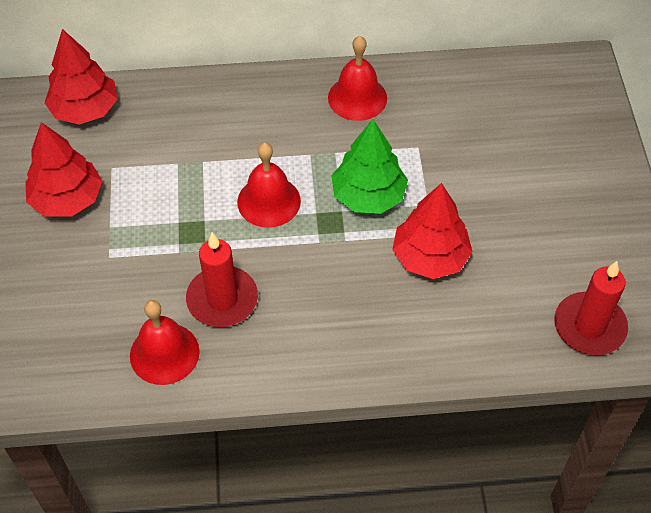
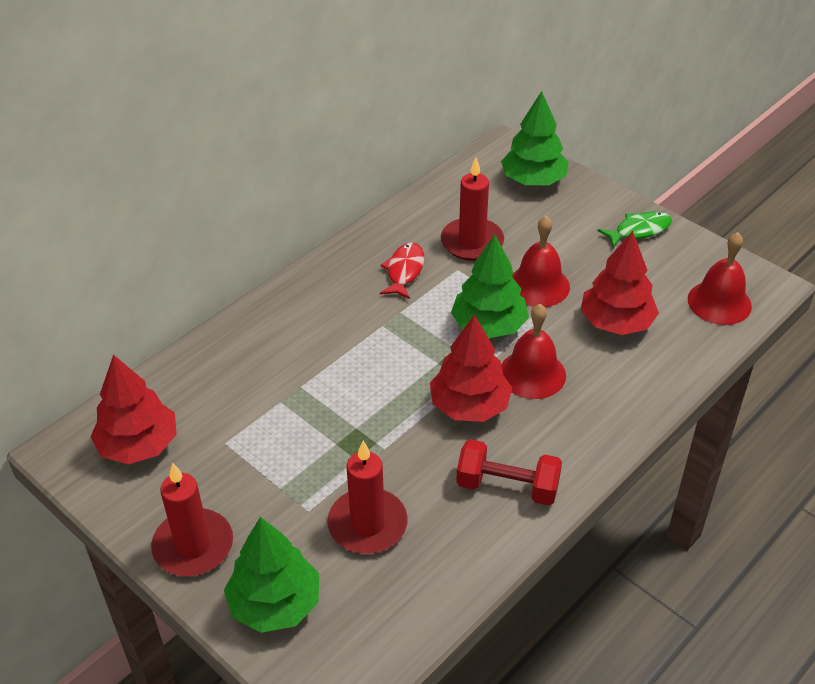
green fish: none = 0 -> [598,211,672,248] = 1
green tree: [331,119,408,214] = 1 -> [224,517,319,633] [451,234,529,338] [501,91,569,185] = 3
red candle: [186,232,258,327] [554,261,628,355] = 2 -> [151,462,233,576] [327,441,408,554] [441,158,504,261] = 3
red dumbbell: none = 0 -> [456,439,562,505] = 1
red fish: none = 0 -> [380,243,425,299] = 1

